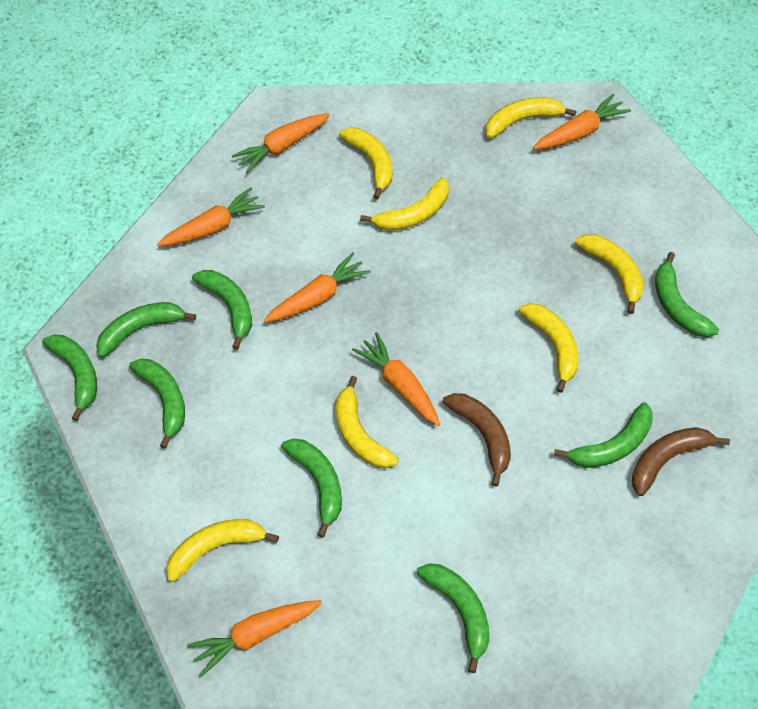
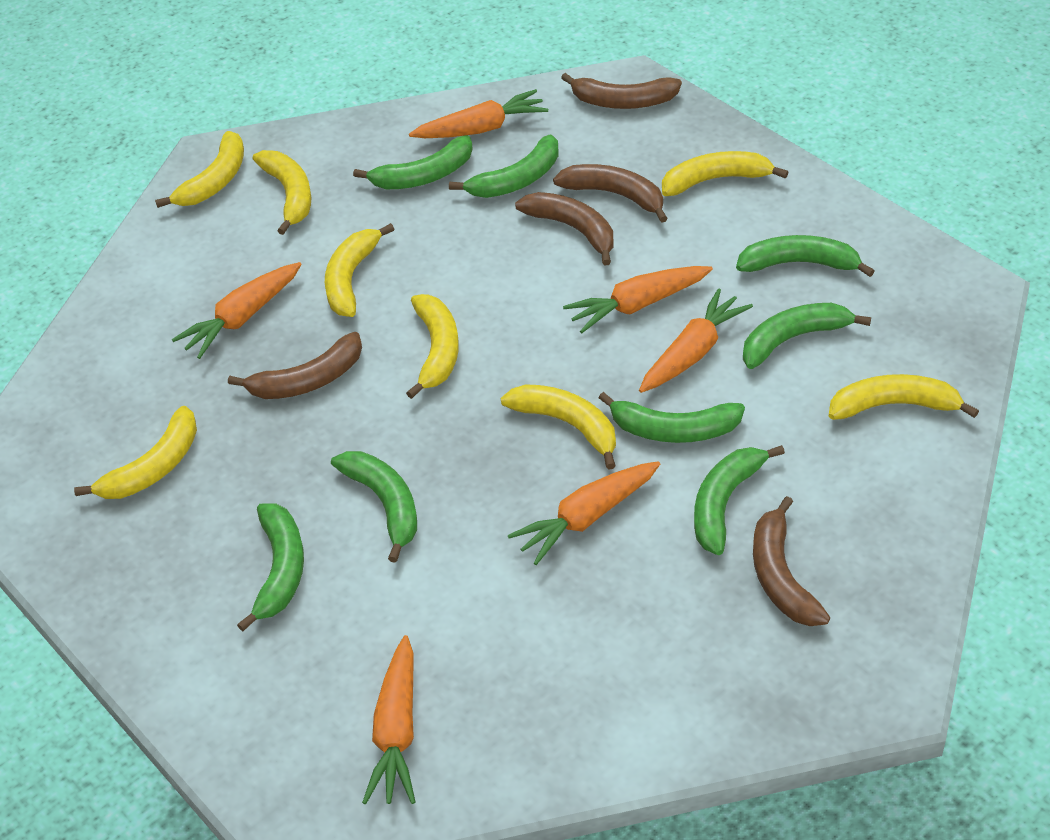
brown banana: [443,393,511,487] [632,427,730,496] = 2 -> [228,332,362,399] [515,192,614,266] [553,164,668,223] [561,73,682,109] [753,496,830,626] = 5
yellow banana: [166,519,279,582] [336,376,399,468] [339,128,392,199] [360,178,449,231] [486,97,576,138] [519,303,578,393] [575,234,644,314] = 7 -> [74,406,197,499] [155,131,244,208] [253,150,311,235] [325,223,394,317] [406,294,459,399] [501,384,616,470] [662,151,788,196] [829,374,979,420] = 8

